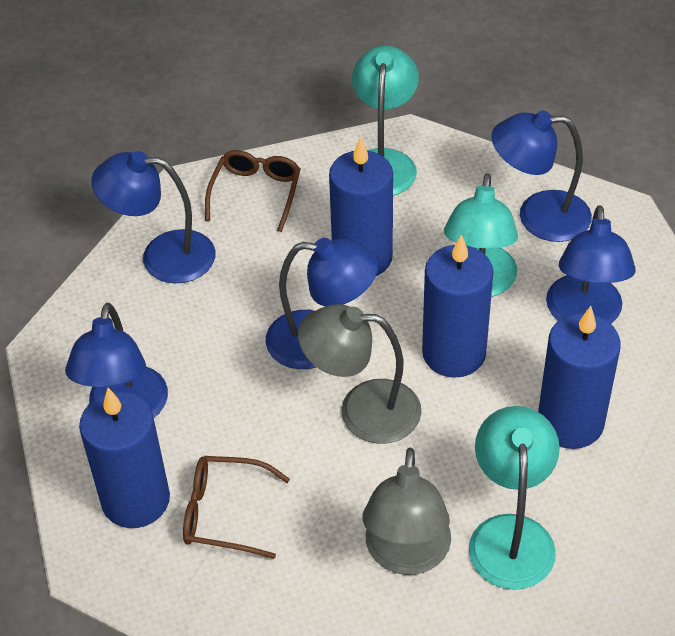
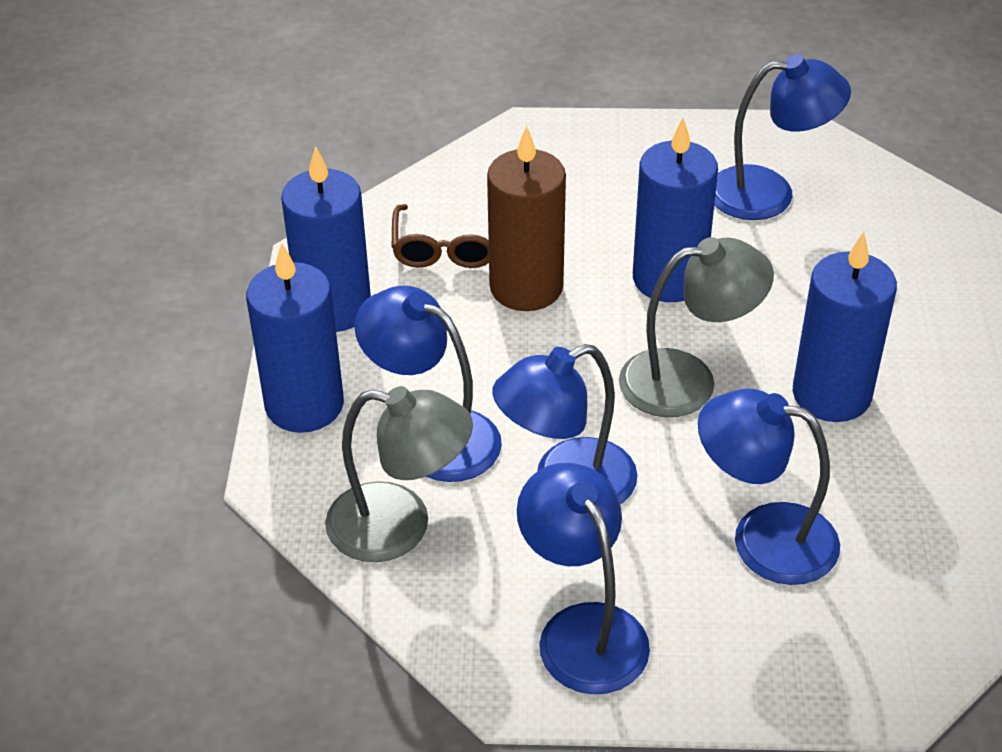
brown candle: none = 0 -> [487,126,566,311] = 1
brown glasses: [183,456,290,559] [205,150,301,232] = 2 -> [392,204,489,268] = 1
turquoise lamp: [352,45,419,196] [444,173,518,297] [469,406,560,590] = 3 -> none = 0

